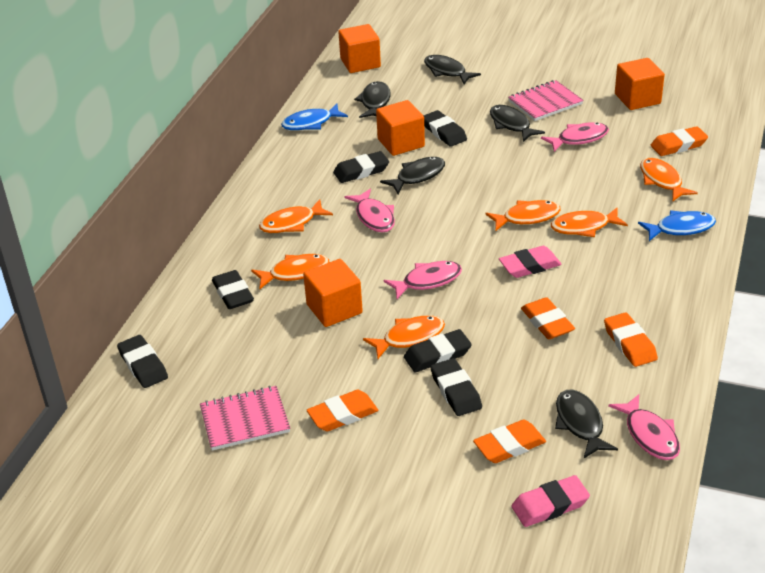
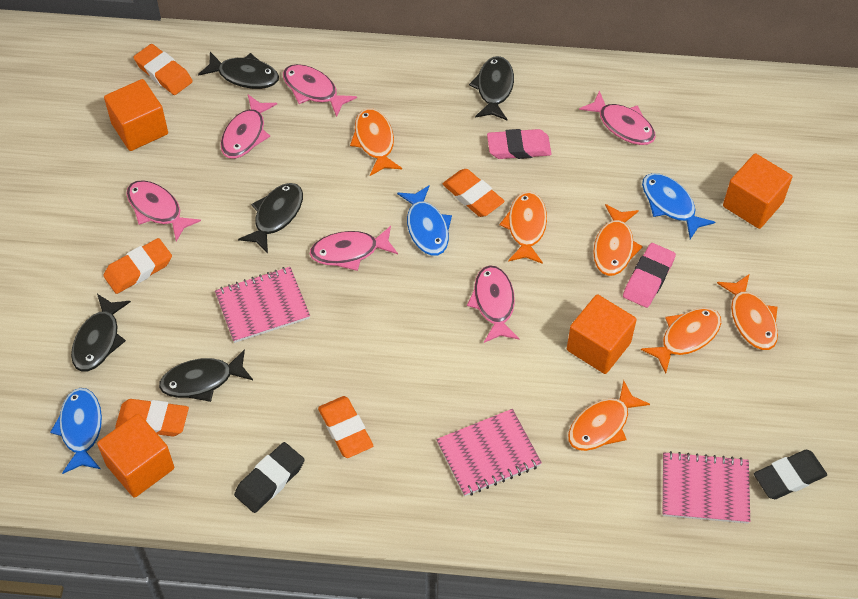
black eraser: [117,335,168,388] [212,270,254,309] [333,151,389,183] [404,329,472,372] [423,110,467,147] [431,358,482,416] = 6 -> [234,442,304,513] [754,450,827,499] = 2
blue fish: [281,104,348,130] [638,211,716,241] = 2 -> [50,388,102,474] [397,185,452,256] [642,173,715,239] = 3
pink fish: [345,189,395,232] [384,261,462,299] [541,122,609,152] [608,394,680,460] = 4 -> [126,180,201,241] [221,95,277,159] [283,64,357,117] [310,226,398,271] [467,265,519,343] [579,90,656,145] = 6
pink notebook: [200,386,290,451] [508,80,584,121] = 2 -> [215,267,310,343] [436,409,542,496] [662,451,750,523] = 3

